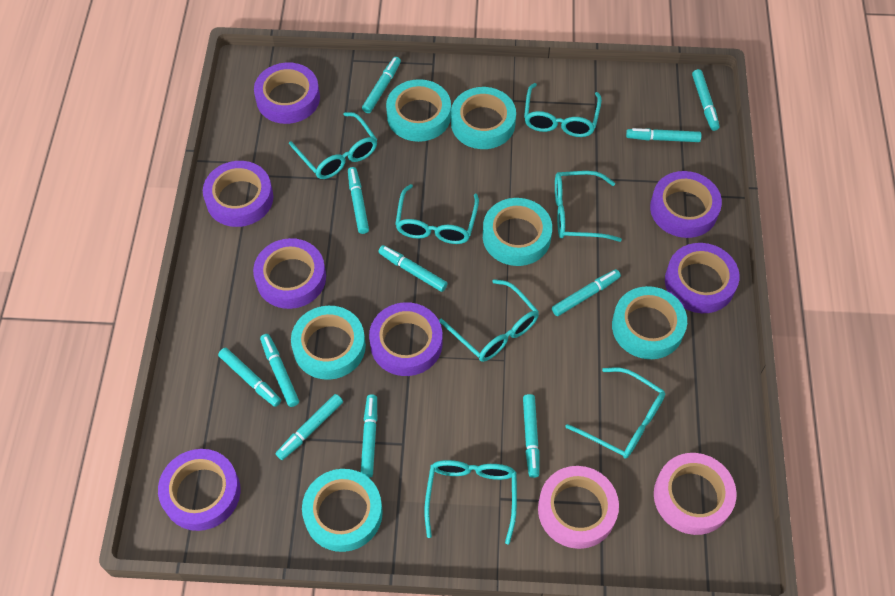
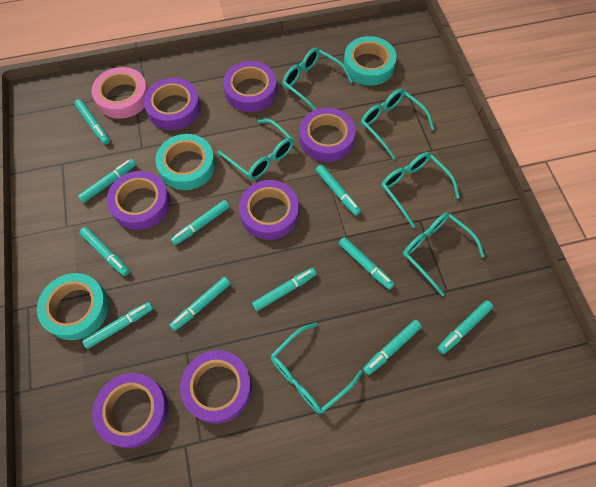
pink tape: [538,466,619,549] [654,453,737,535] = 2 -> [92,67,148,119] = 1
turquoise glasses: [289,112,377,179] [395,184,479,244] [425,460,517,545] [439,279,539,362] [524,83,602,137] [555,171,622,242] [565,367,665,459] = 7 -> [217,119,294,180] [271,323,363,414] [282,48,353,110] [361,89,435,160] [381,152,460,228] [403,212,485,296] = 6
turquoise tape: [291,306,366,380] [302,469,383,552] [386,79,451,142] [451,87,516,149] [483,198,552,266] [612,286,687,359] = 6 -> [37,273,109,340] [155,134,215,190] [344,36,397,86] = 3

